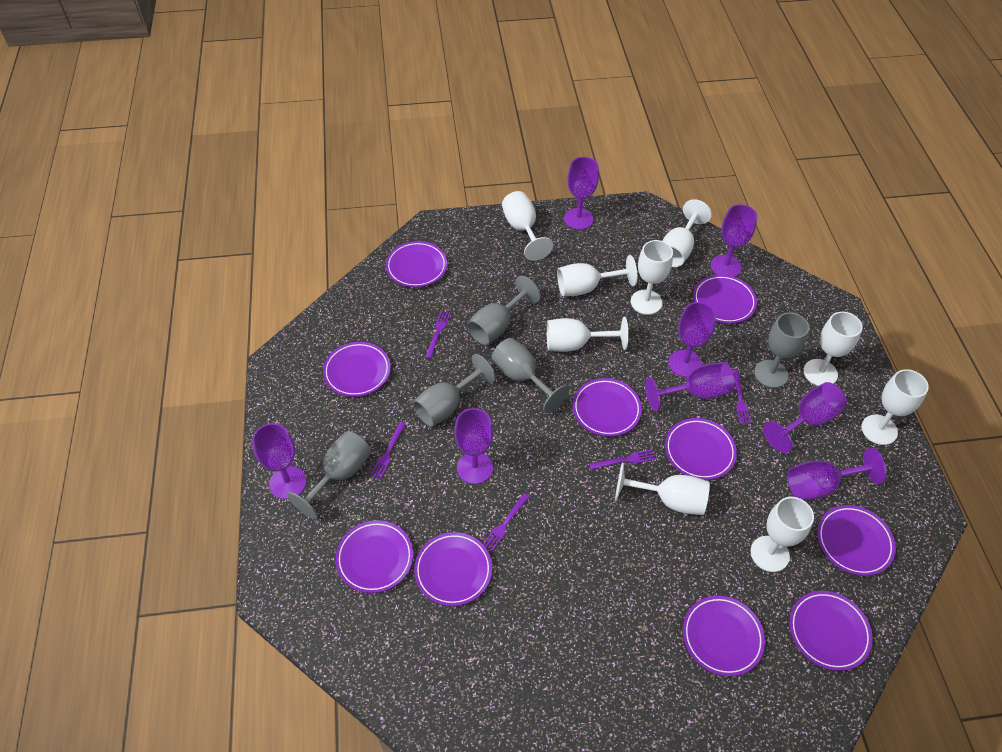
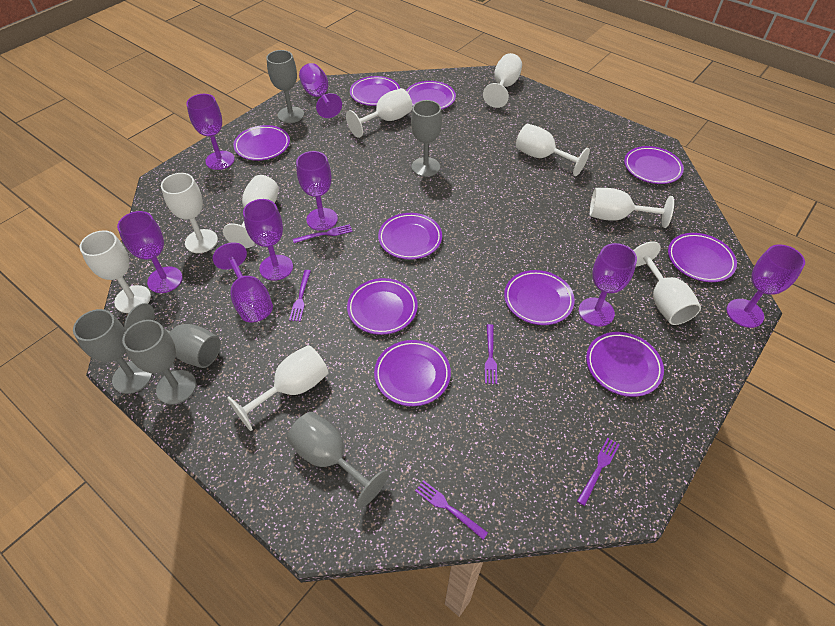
grey goblet: [287,431,371,519] [413,354,496,427] [467,276,541,345] [491,338,570,413] [754,312,809,388] = 5 -> [73,309,152,394] [122,320,196,405] [124,303,221,368] [266,50,304,123] [287,412,388,508] [411,100,442,177] = 6

